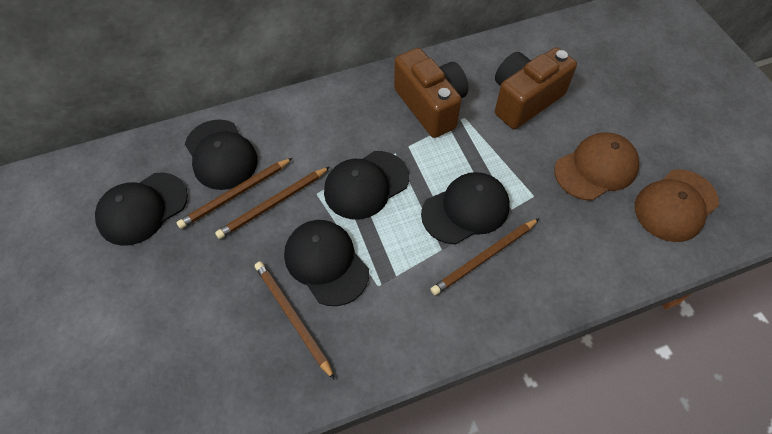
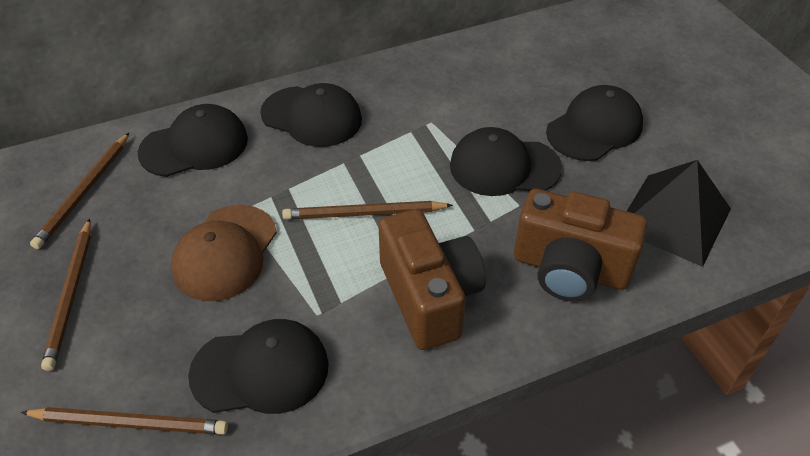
black pyramid: none = 0 -> [627,160,731,267] = 1
brown cap: [554,132,639,201] [635,169,719,242] = 2 -> [171,205,277,301] = 1

